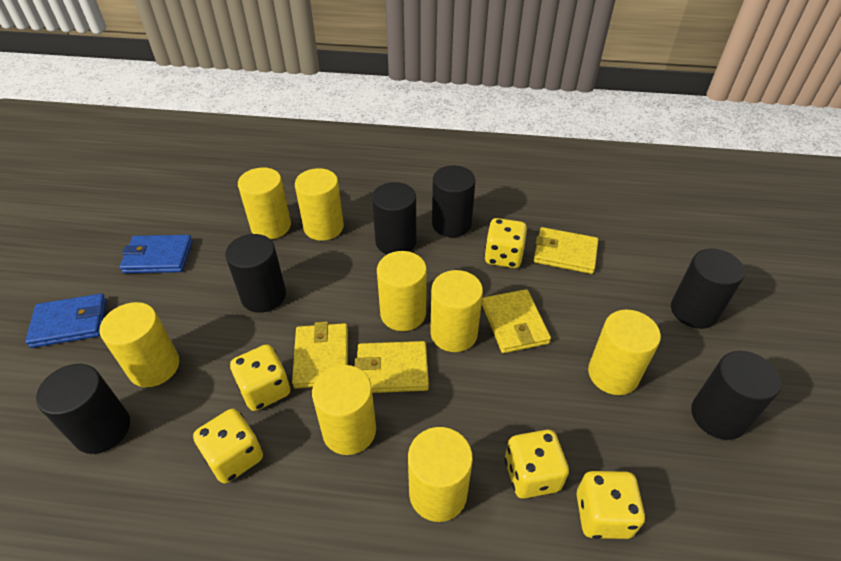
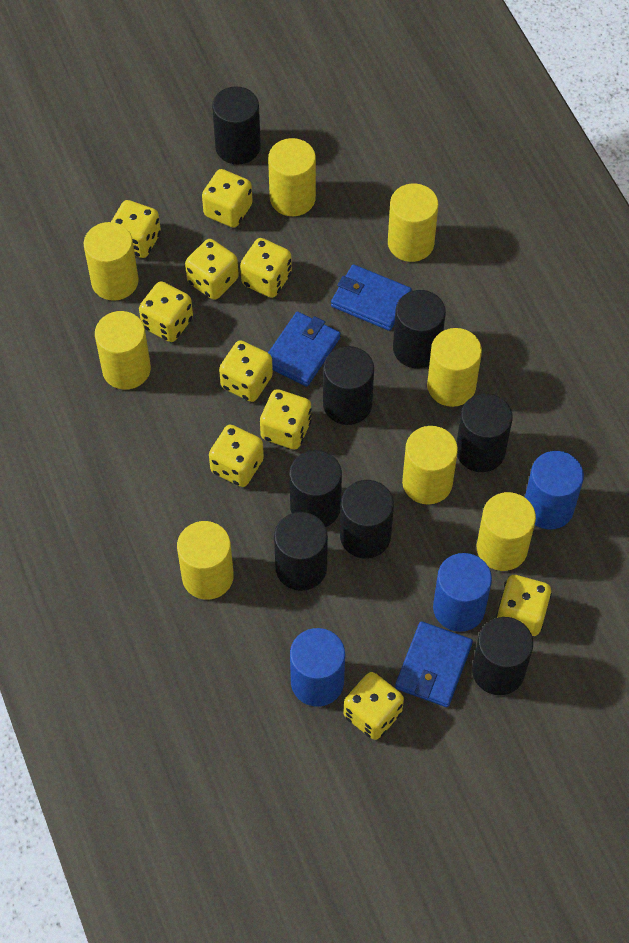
black cylinder: [36,364,130,454] [225,234,286,313] [372,182,416,254] [432,165,475,237] [671,249,745,329] [691,351,781,440] = 6 -> [212,86,261,164] [274,512,328,591] [289,450,342,527] [323,346,374,425] [340,480,394,558] [393,290,446,368] [457,394,513,472] [472,617,533,695] = 8
blue cylinder: none = 0 -> [290,628,345,706] [433,553,492,632] [525,451,584,529] = 3
blue wallet: [25,293,107,348] [119,235,193,273] = 2 -> [268,312,341,387] [331,264,412,331] [395,621,473,707] = 3
yellow dice: [193,409,263,484] [230,344,290,411] [484,218,527,268] [505,430,569,499] [577,471,645,539] = 5 -> [111,200,161,258] [139,281,193,342] [185,239,239,300] [202,169,252,228] [209,425,264,487] [219,340,273,402] [240,238,292,298] [260,389,312,449] [344,672,404,740] [496,575,552,636] = 10
yellow wallet: [292,321,348,389] [355,341,429,393] [482,289,551,353] [534,227,598,274] = 4 -> none = 0

